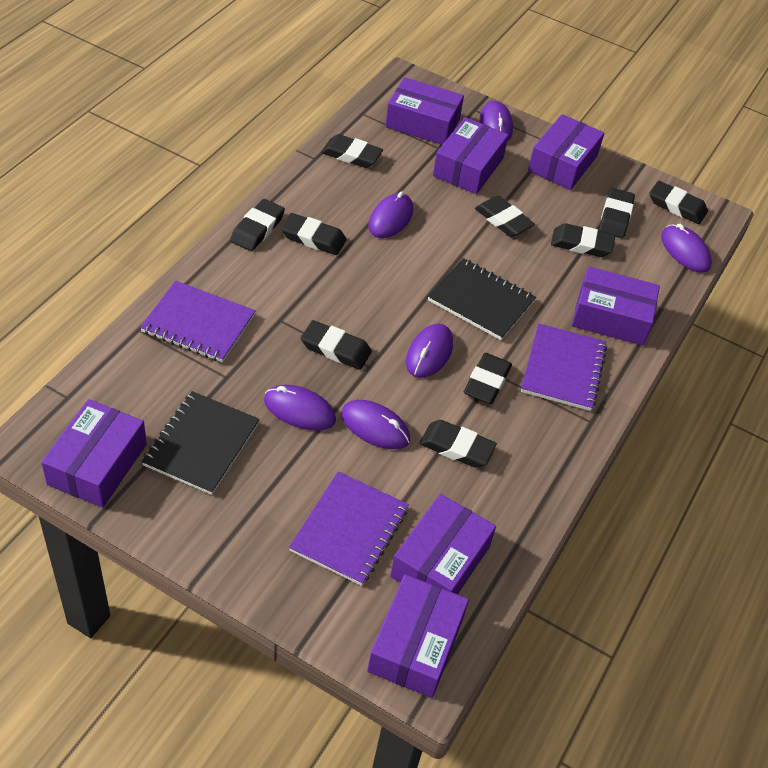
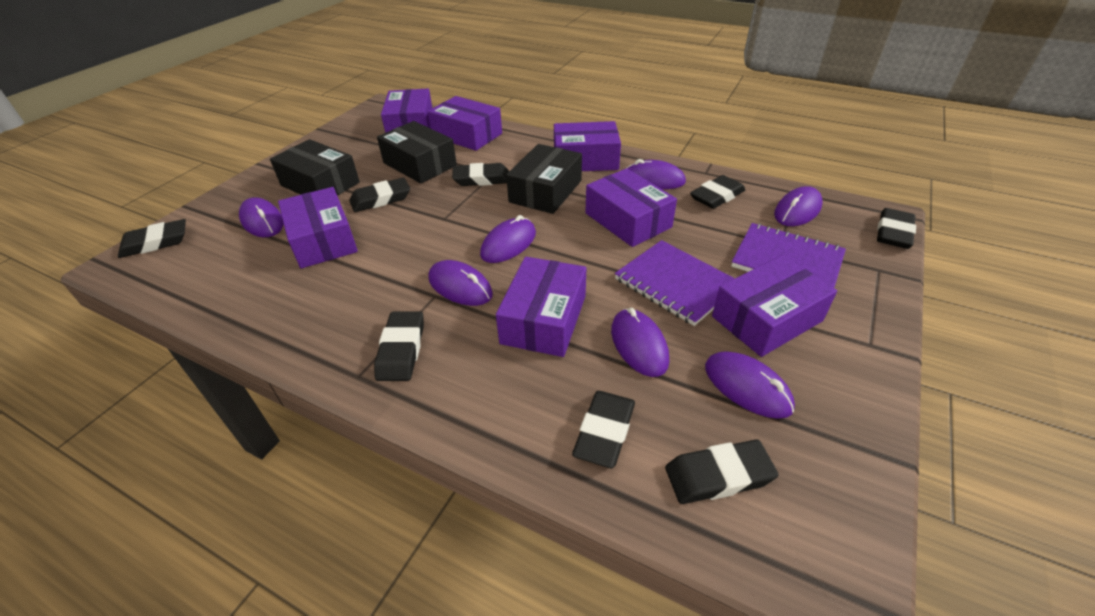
black box: none = 0 -> [270,139,360,196] [377,121,457,184] [506,144,582,214] = 3
black eraser: [230,199,285,251] [281,213,347,255] [301,320,372,370] [321,134,383,168] [419,420,497,468] [464,353,512,404] [475,196,535,237] [551,223,615,257] [599,188,635,238] [649,181,708,224] = 10 -> [118,219,186,258] [349,178,410,212] [374,311,424,381] [452,163,509,186] [572,391,635,468] [665,440,779,504] [690,175,745,209] [877,208,916,249] = 8
black notebook: [142,391,260,495] [428,258,536,340] = 2 -> none = 0
purple mouse: [264,385,336,431] [341,400,410,449] [368,191,413,238] [406,324,453,378] [479,101,513,142] [661,224,712,273] = 6 -> [239,197,283,237] [428,260,493,306] [480,215,536,263] [611,308,669,377] [625,159,686,189] [705,351,795,419] [774,186,823,226] = 7
purple notebook: [140,281,256,362] [289,471,409,586] [521,323,607,411] = 3 -> [615,240,735,326] [731,223,846,288] = 2

